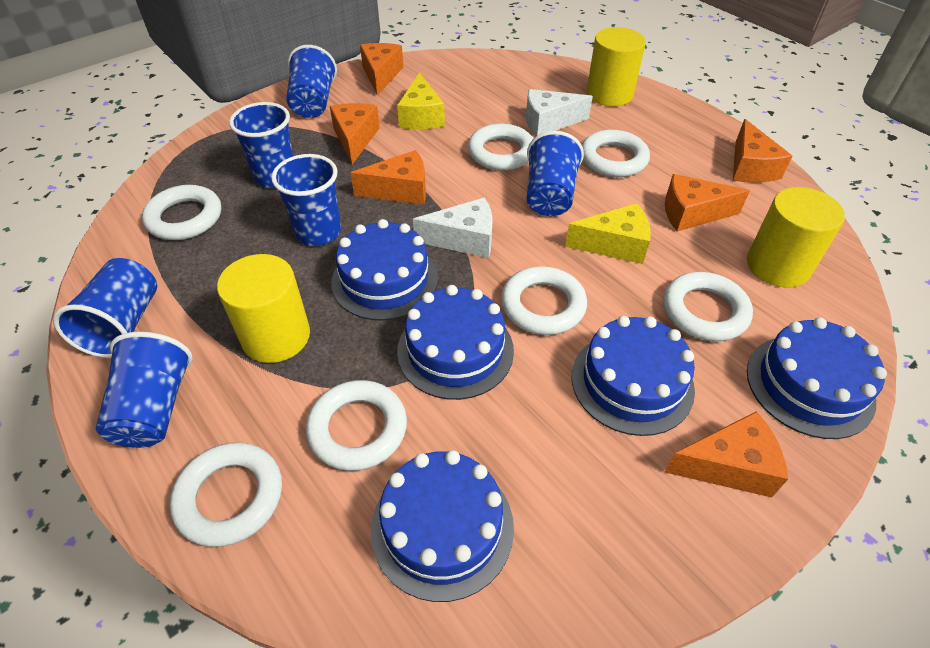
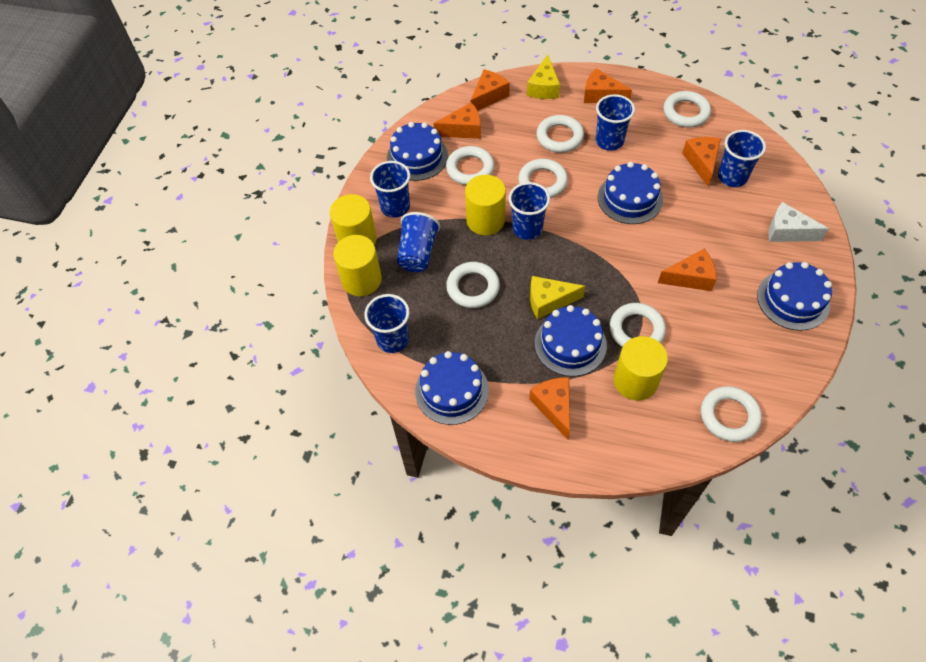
white cheese: [413,198,493,258] [526,89,593,136] = 2 -> [768,202,829,242] = 1
yellow cylinder: [217,254,310,363] [586,27,645,106] [747,187,845,288] = 3 -> [330,194,377,245] [333,235,382,296] [465,175,506,235] [614,336,668,401] = 4

